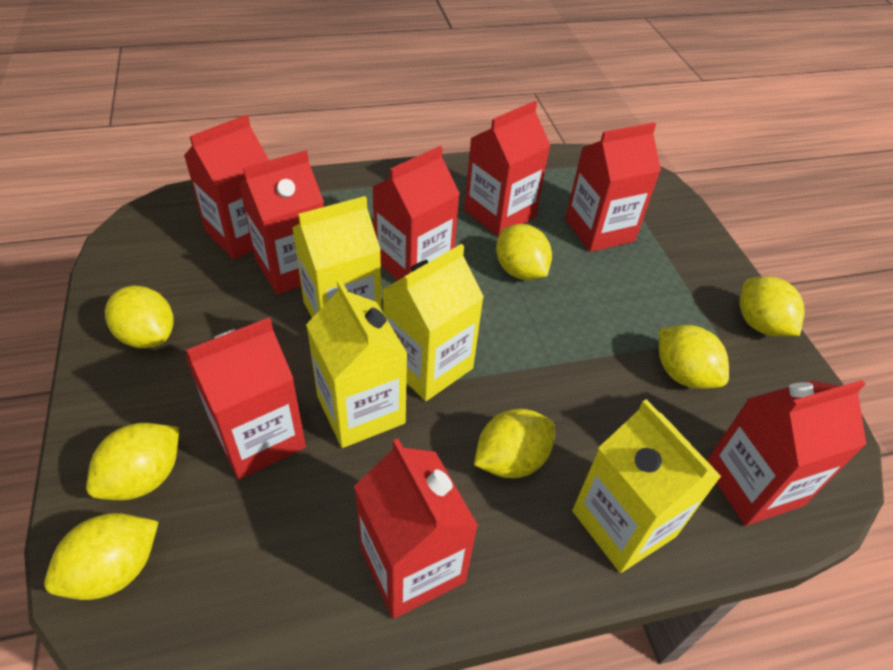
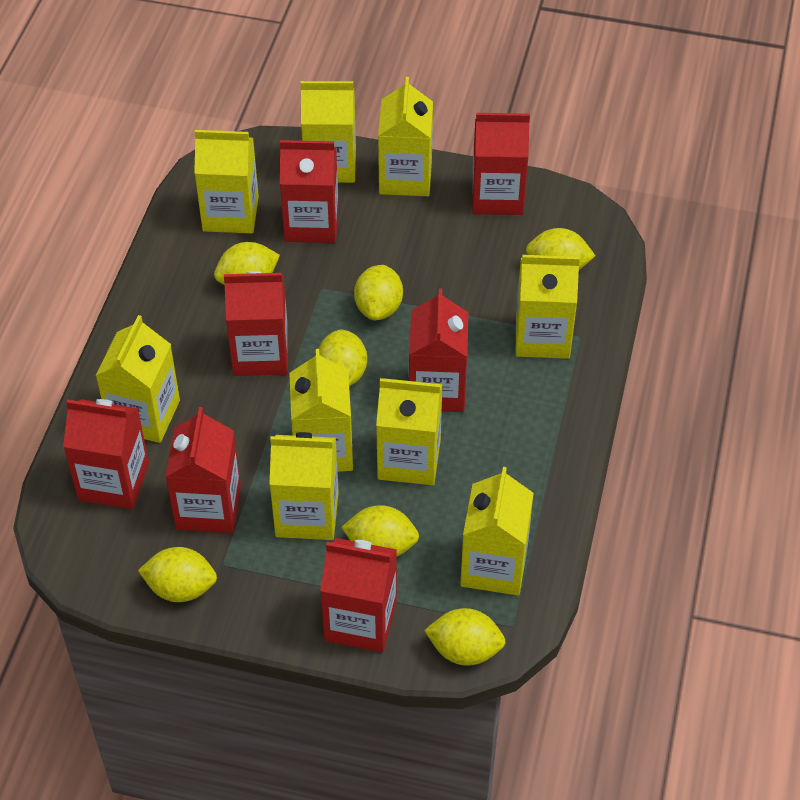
red carton: [184,115,269,260] [186,318,306,480] [239,150,324,295] [354,438,478,619] [372,146,460,280] [464,101,551,237] [565,122,661,252] [707,380,866,526] = 8 -> [63,399,149,509] [165,407,241,533] [224,271,288,376] [280,140,339,243] [320,538,397,653] [409,289,469,412] [472,113,530,215] = 7
yellow carton: [292,196,382,318] [306,280,407,448] [382,244,484,401] [572,399,722,573] = 4 -> [95,315,180,443] [194,130,259,233] [269,432,339,540] [289,349,353,472] [301,81,356,183] [376,378,443,485] [378,77,433,196] [460,467,534,595] [516,255,580,359] = 9

